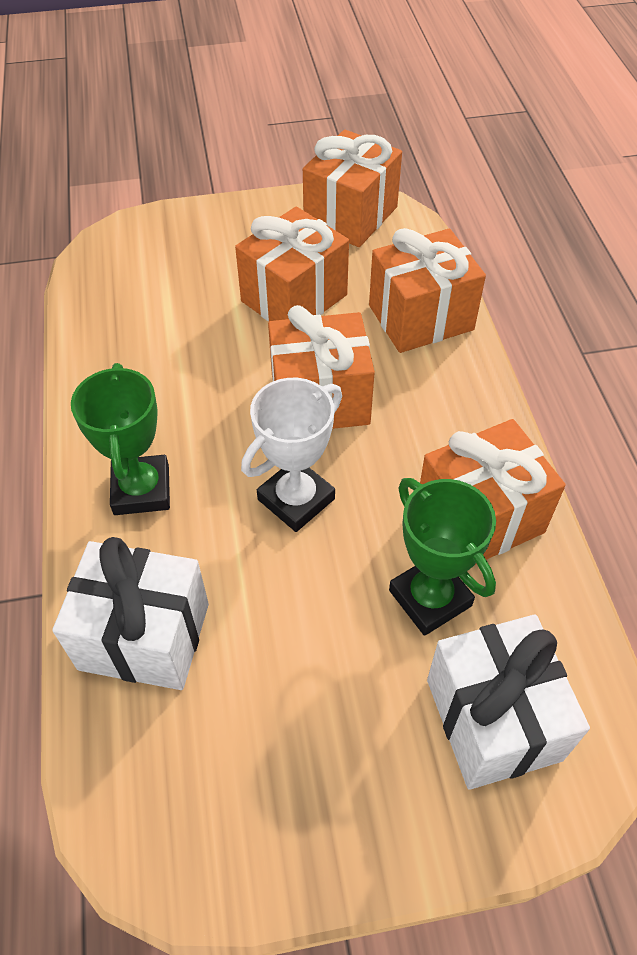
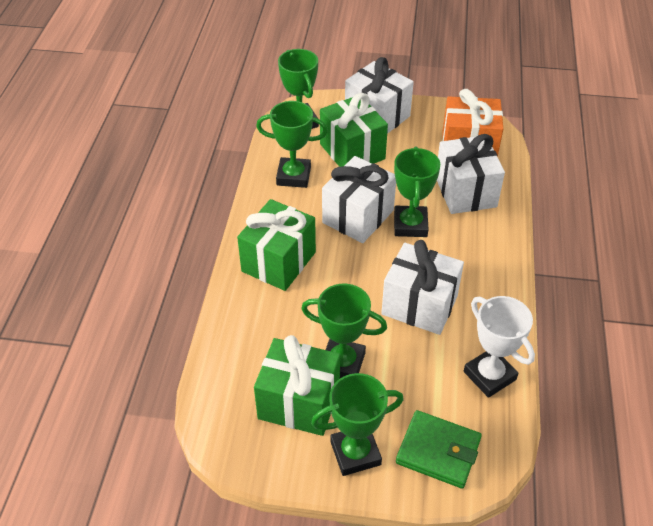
green gift: none = 0 -> [237,199,316,291] [254,335,340,436] [320,93,388,167] = 3
green trophy: [71,363,170,515] [389,478,496,636] = 2 -> [256,101,328,188] [278,49,319,129] [301,283,387,378] [311,373,404,476] [394,147,440,237] = 5
green wallet: none = 0 -> [396,410,482,489] = 1
orange gift: [235,207,349,321] [268,305,375,429] [303,130,402,247] [369,228,486,353] [420,419,566,565] = 5 -> [443,89,503,157] = 1
white gift: [52,537,209,690] [427,614,590,790] = 2 -> [322,156,396,243] [345,57,414,134] [381,240,464,335] [437,134,505,214] = 4

